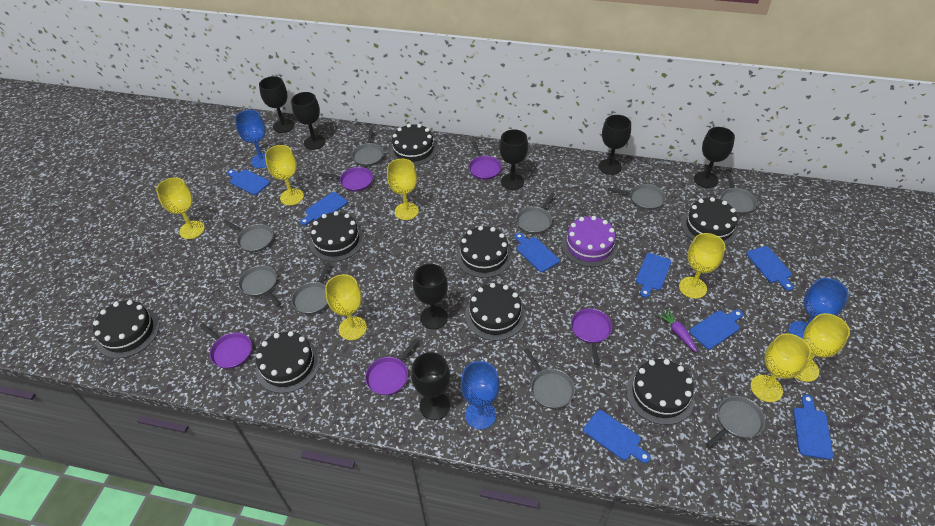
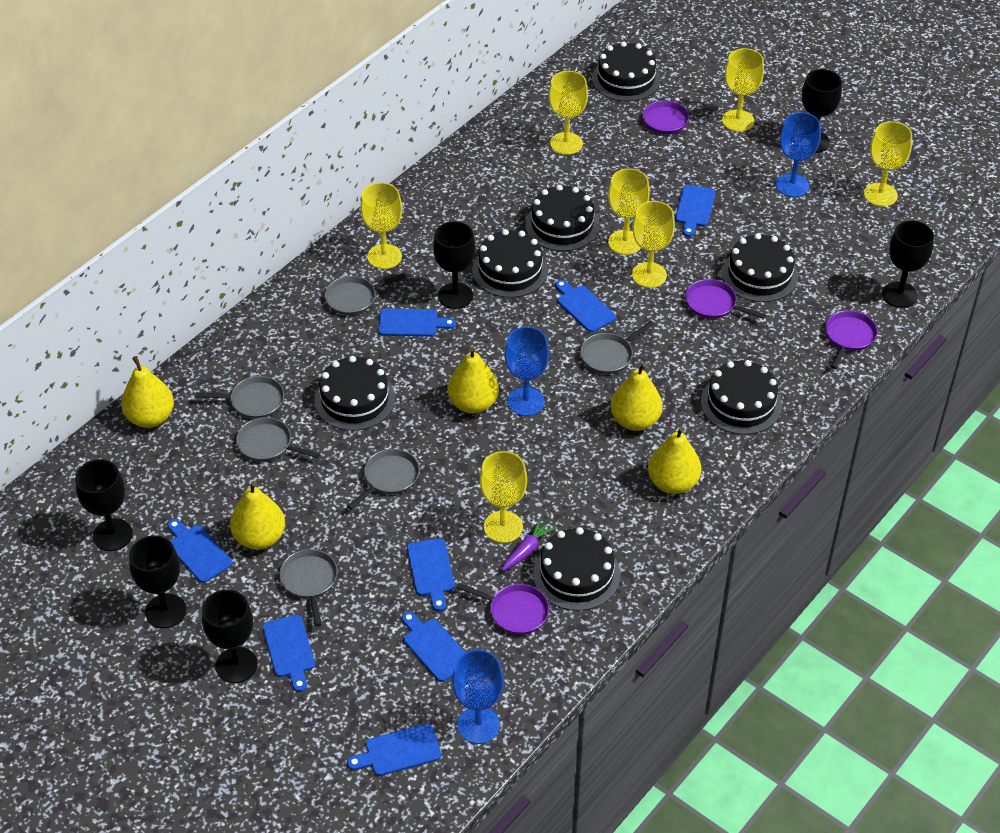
black cake: [93,300,160,358] [256,331,320,393] [309,211,364,262] [390,124,438,166] [456,226,512,278] [465,283,526,341] [626,359,695,425] [681,197,738,246] = 8 -> [314,356,395,431] [472,229,548,298] [525,185,599,251] [533,527,620,611] [592,41,660,102] [701,360,782,435] [722,233,798,302] = 7
black goblet: [259,76,294,133] [291,92,326,150] [411,352,450,420] [413,264,448,329] [499,129,528,190] [599,115,631,175] [694,127,735,188] = 7 -> [75,459,133,551] [129,535,186,628] [202,589,257,683] [433,221,476,309] [802,69,842,153] [882,220,934,308] = 6
grey pan: [223,220,273,252] [238,265,280,307] [292,262,331,314] [352,128,384,166] [516,193,555,234] [524,348,575,409] [608,184,666,210] [706,396,765,448] [720,171,757,214] = 9 -> [195,376,284,419] [236,417,320,462] [279,549,338,626] [324,273,405,315] [347,449,420,510] [580,321,654,374] = 6
purple cake: [562,216,618,267] = 1 -> none = 0
purple pan: [199,323,252,369] [319,167,373,192] [365,339,418,395] [469,141,502,180] [571,308,612,365] = 5 -> [456,583,549,635] [643,101,718,134] [685,279,766,319] [825,310,878,369] = 4
yellow pear: none = 0 -> [121,356,174,428] [230,482,285,550] [448,347,499,414] [611,363,663,431] [648,427,701,494] = 5

